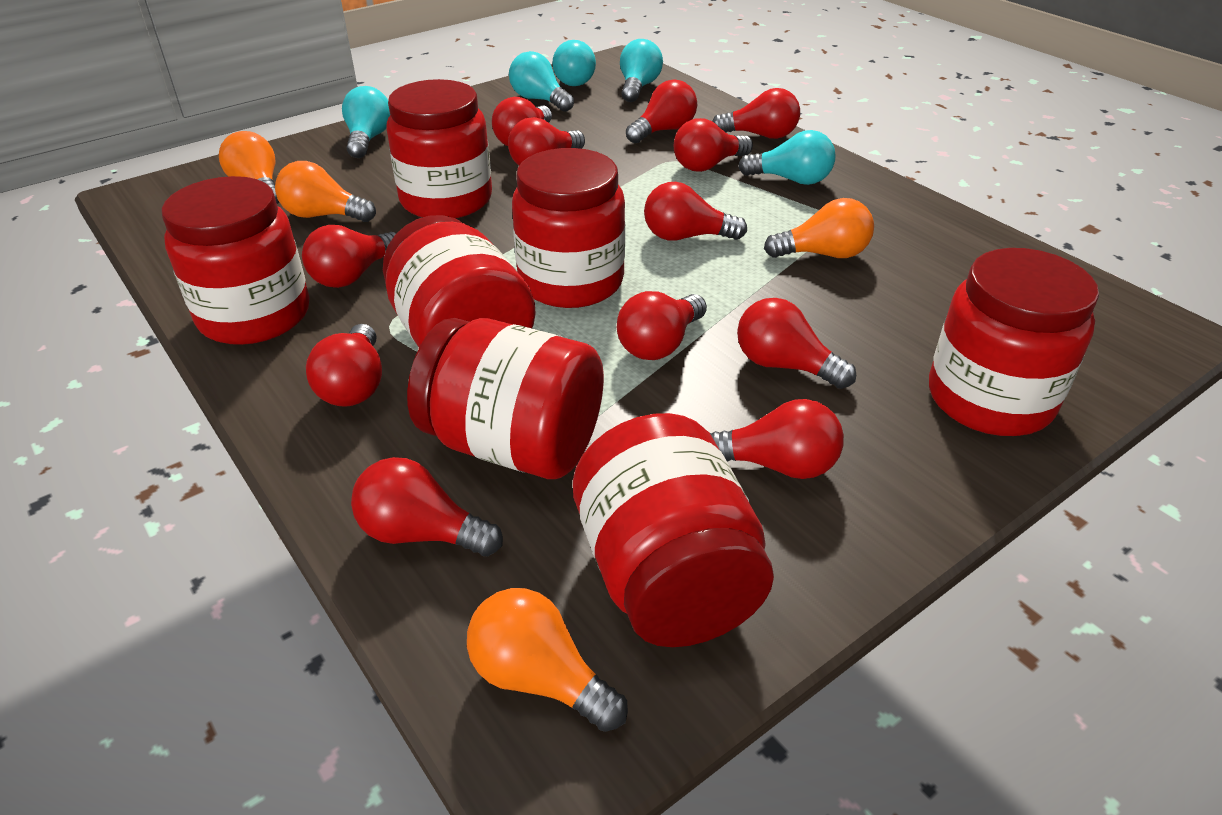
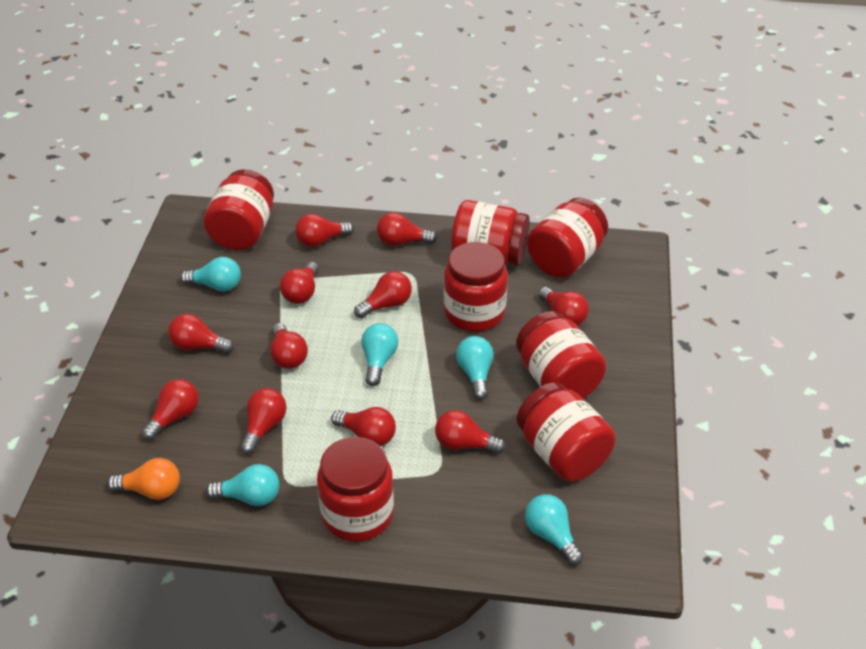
orange light bulb: [219,131,279,204] [275,161,376,222] [467,588,628,732] [764,198,874,258] = 4 -> [107,458,180,500] = 1
red light bulb: [302,225,396,288] [306,324,382,407] [351,457,503,556] [492,97,552,146] [508,117,585,166] [617,291,707,360] [626,80,697,143] [644,182,747,241] [674,118,753,172] [710,399,844,479] [712,88,800,139] [737,298,856,389] = 12 -> [141,379,199,440] [168,314,234,354] [240,388,287,454] [270,323,308,369] [280,262,319,304] [295,214,354,247] [331,407,396,446] [354,271,412,318] [377,212,437,246] [435,410,506,454] [538,287,589,326] = 11

